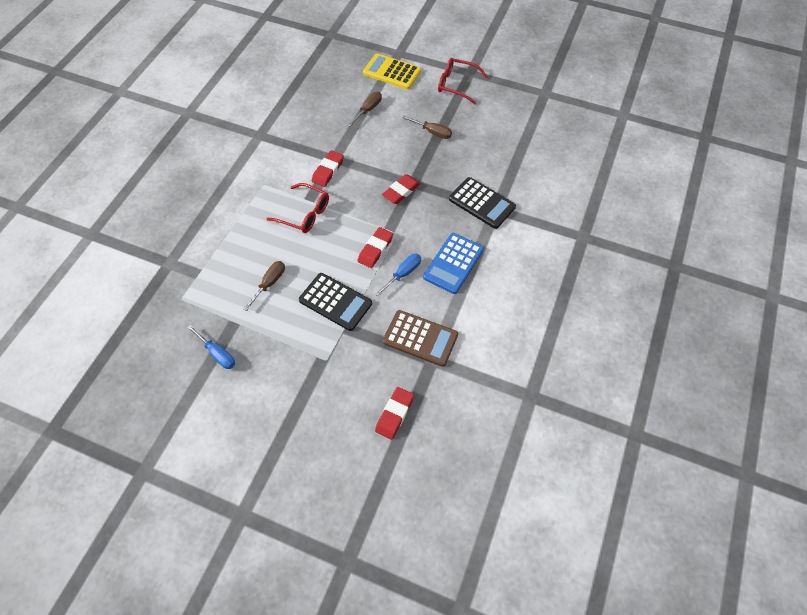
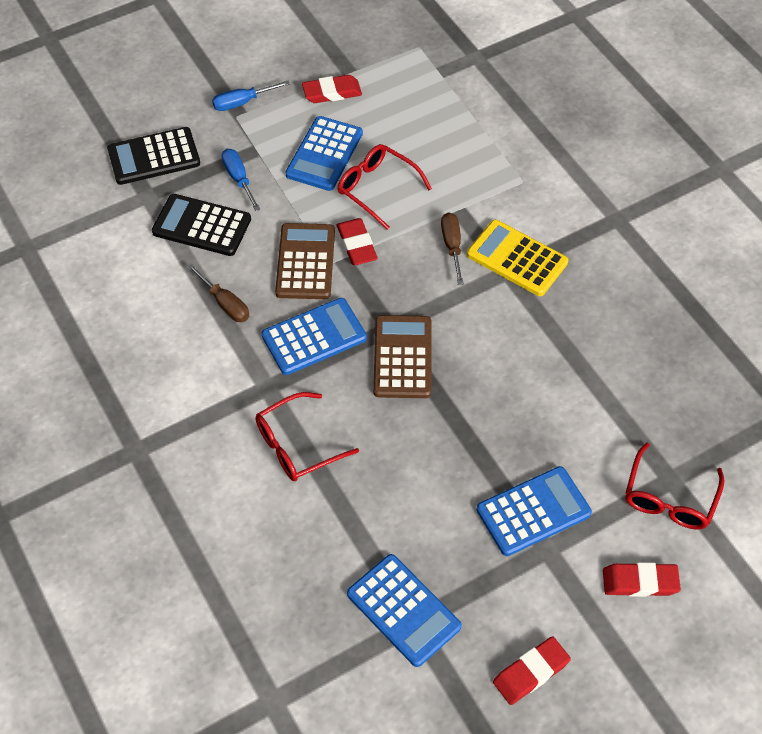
blue calculator: [423,233,484,294] = 1 -> [262,298,367,375] [286,116,363,191] [347,554,462,667] [477,466,592,556] = 4
brown calculator: [383,310,458,367] = 1 -> [275,223,335,299] [373,315,432,398] = 2
brown screwdriver: [244,261,285,311] [348,92,382,126] [402,116,452,139] = 3 -> [187,264,249,322] [441,212,464,285] = 2
red glasses: [266,183,329,233] [438,58,488,105] = 2 -> [255,392,359,481] [338,144,432,230] [625,443,725,530] = 3

